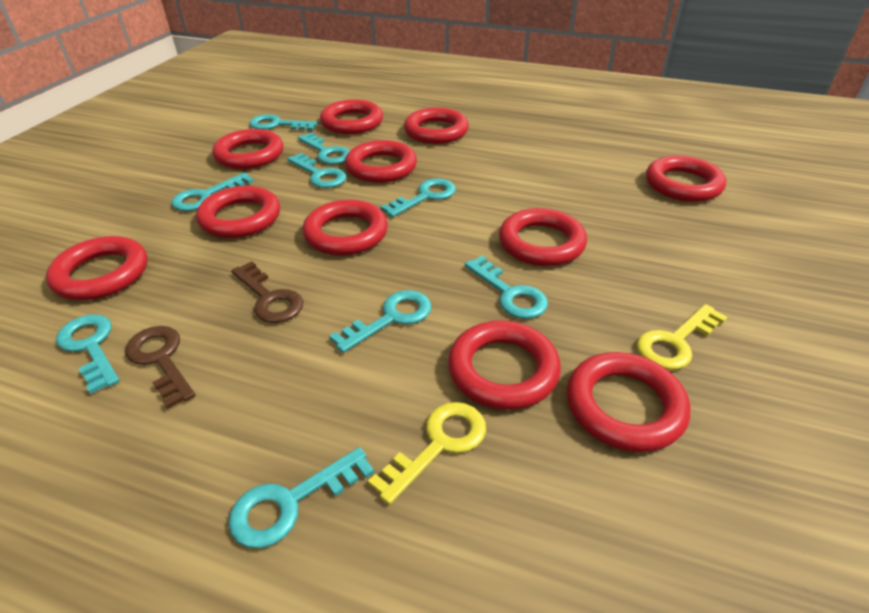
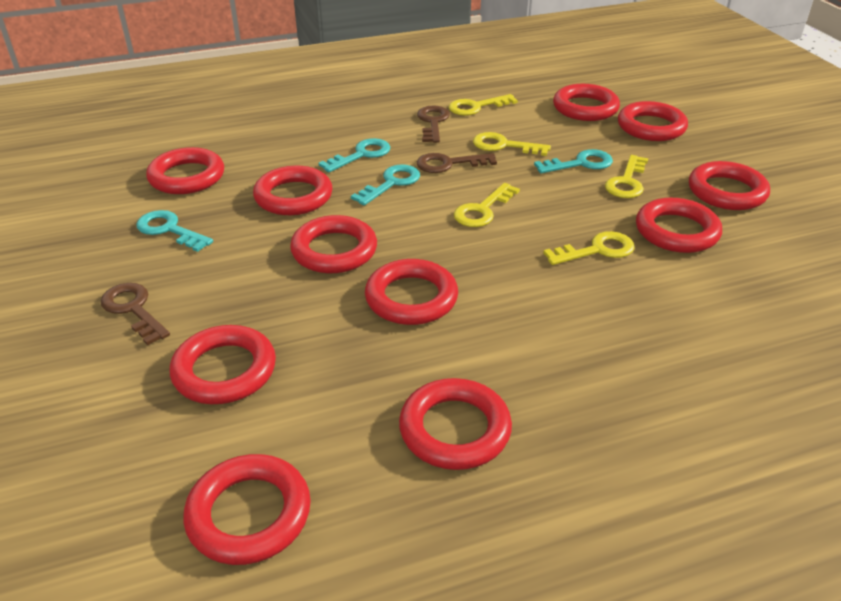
brown key: [125,326,195,409] [231,261,303,323] = 2 -> [100,283,170,345] [417,106,450,143] [417,153,497,173] = 3
turquoise key: [56,314,120,394] [172,173,254,211] [229,447,374,548] [249,114,318,131] [287,153,346,188] [298,132,350,164] [329,290,432,353] [381,179,456,217] [465,256,548,319] = 9 -> [136,210,213,252] [319,138,391,172] [351,164,420,206] [534,149,613,173] = 4
yellow key: [368,402,486,505] [637,304,727,370] = 2 -> [449,94,518,116] [454,183,520,227] [473,132,551,156] [543,231,635,265] [605,155,648,198] = 5

